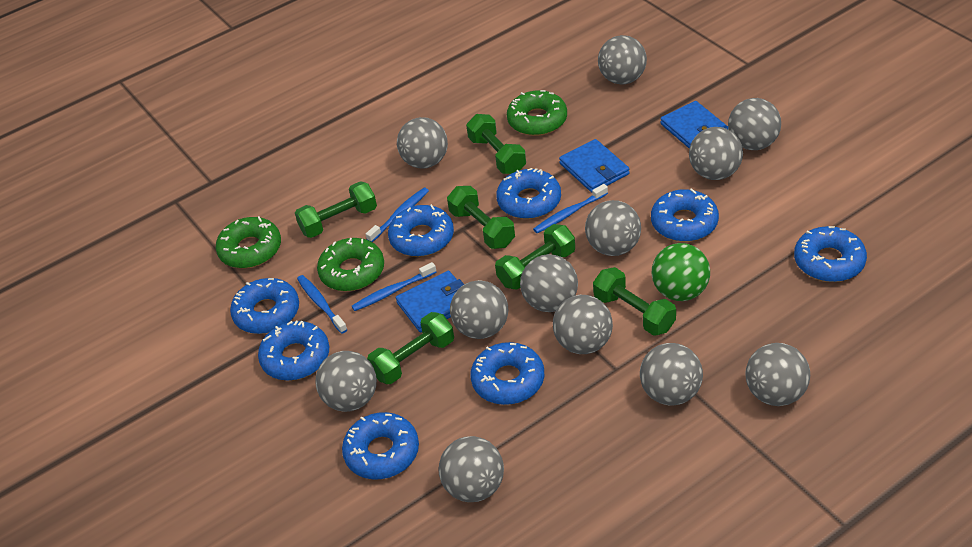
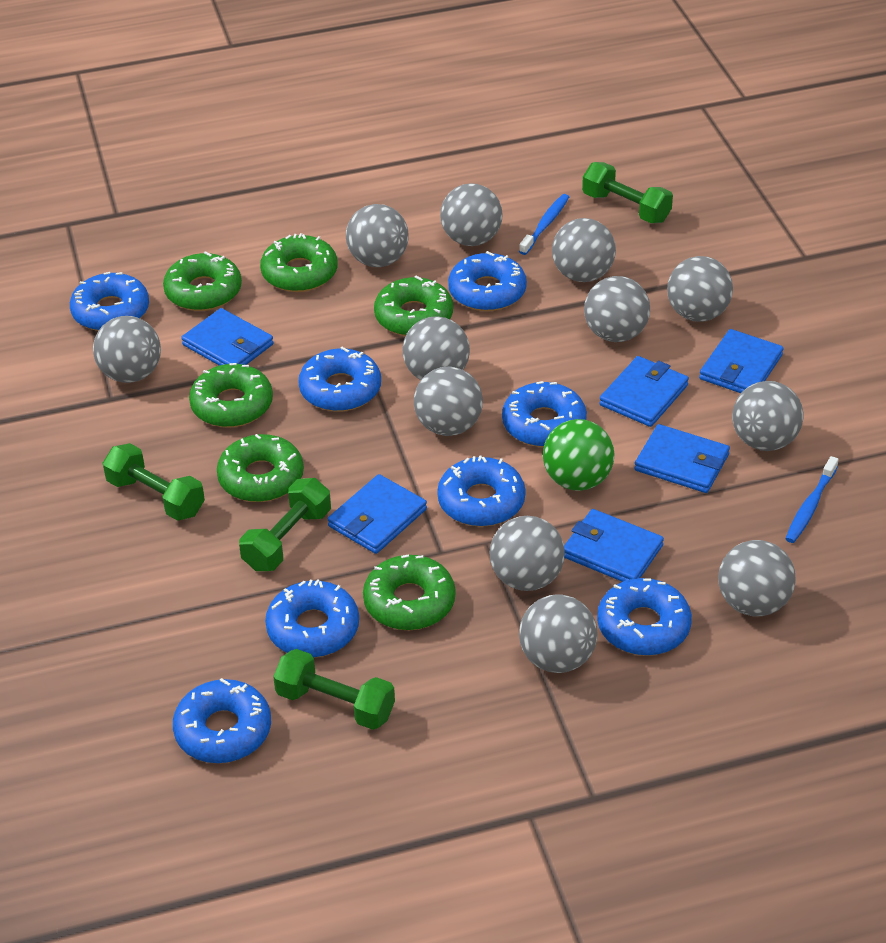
blue toothbrush: [297,275,348,334] [352,262,436,311] [366,188,429,242] [533,184,608,233] = 4 -> [519,194,569,255] [785,456,839,543] = 2
blue wallet: [396,271,464,332] [559,139,630,193] [660,101,728,148] = 3 -> [181,308,274,366] [328,474,427,554] [564,509,664,582] [599,356,689,427] [634,424,730,493] [699,329,784,393] = 6
green donut: [216,216,281,268] [317,238,384,291] [507,90,567,136] = 3 -> [163,251,242,311] [189,363,273,427] [217,434,304,502] [260,233,338,292] [363,554,456,630] [374,275,453,336] = 6
green dumbbell: [295,181,377,238] [367,312,454,384] [447,186,515,249] [466,114,526,174] [495,224,575,289] [593,267,676,336] = 6 -> [103,443,205,521] [239,478,331,571] [273,649,395,730] [582,162,673,223] = 4

